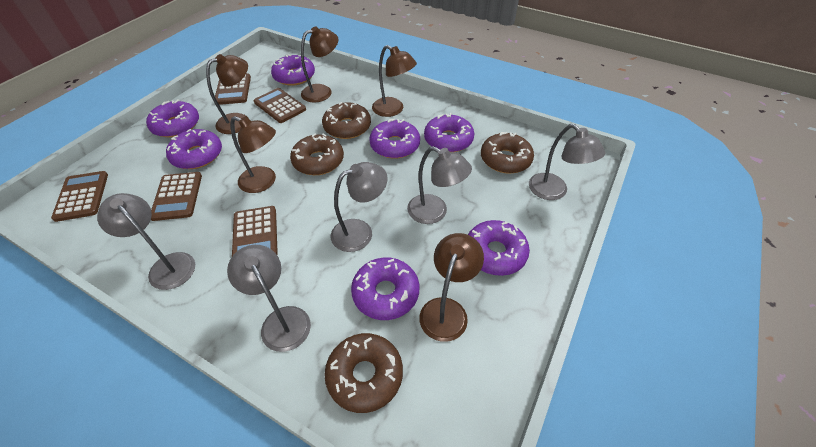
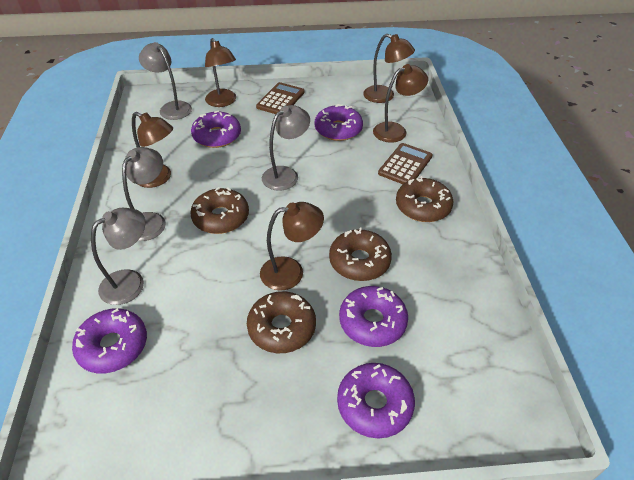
brown calculator: [51,171,108,222] [151,172,202,221] [215,73,251,105] [232,206,278,256] [254,88,306,123] = 5 -> [256,82,305,114] [378,143,432,184] = 2
grey lamp: [97,193,195,290] [227,245,311,352] [331,162,388,252] [407,146,472,224] [529,124,605,200] = 5 -> [91,208,145,305] [122,147,166,241] [139,42,192,120] [262,105,310,191] = 4
purple donut: [146,99,199,137] [166,129,222,169] [271,54,315,86] [351,257,419,320] [369,119,420,159] [424,113,474,152] [468,220,530,276] = 7 -> [72,308,147,374] [191,111,241,148] [315,104,363,141] [337,363,415,439] [339,286,408,347] = 5

